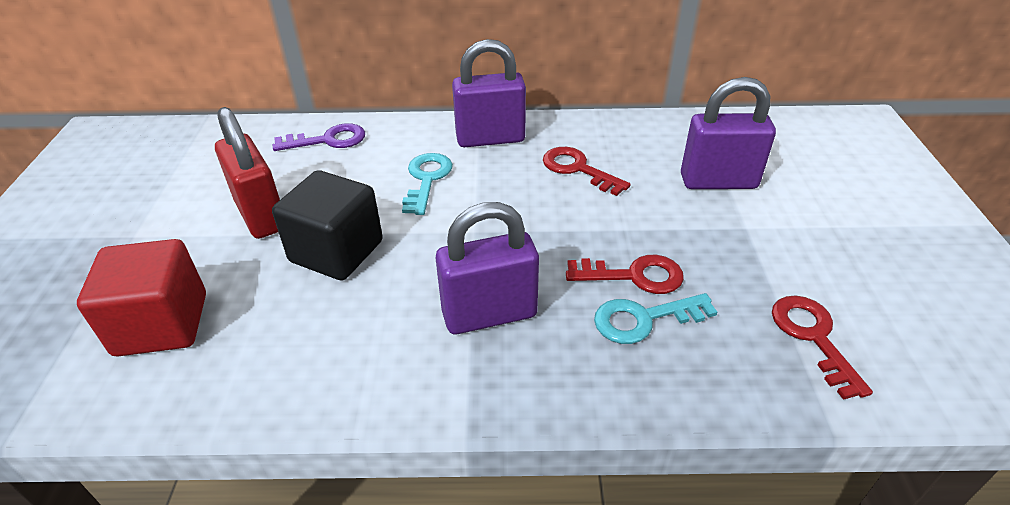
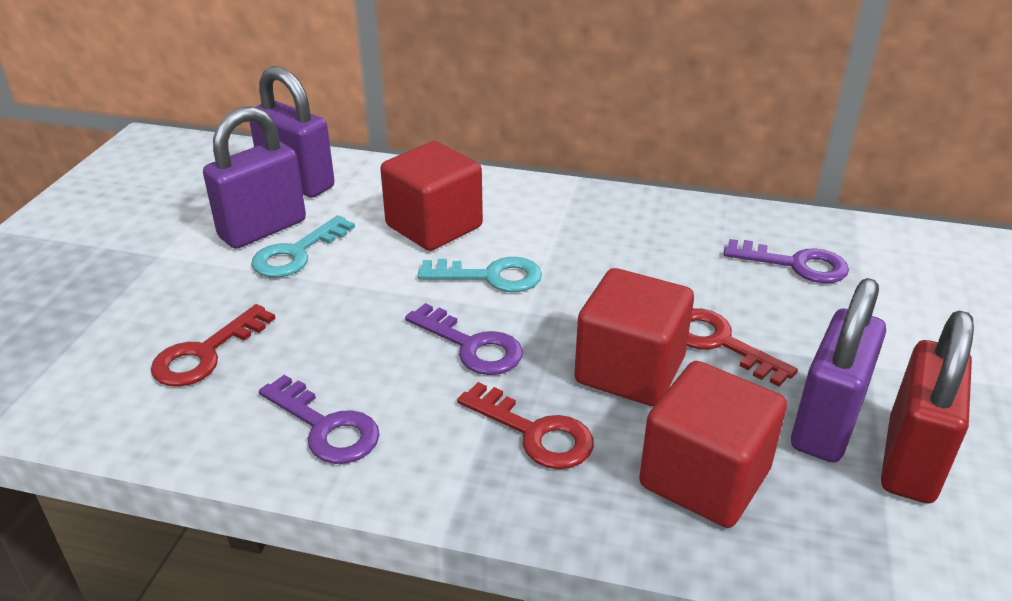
black cube: [272,170,383,280] = 1 -> none = 0
purple key: [273,123,365,151] = 1 -> [259,375,380,464] [405,303,523,375] [724,239,849,283] = 3
red cube: [77,239,206,357] = 1 -> [380,141,483,251] [574,268,694,406] [639,361,787,528] = 3

